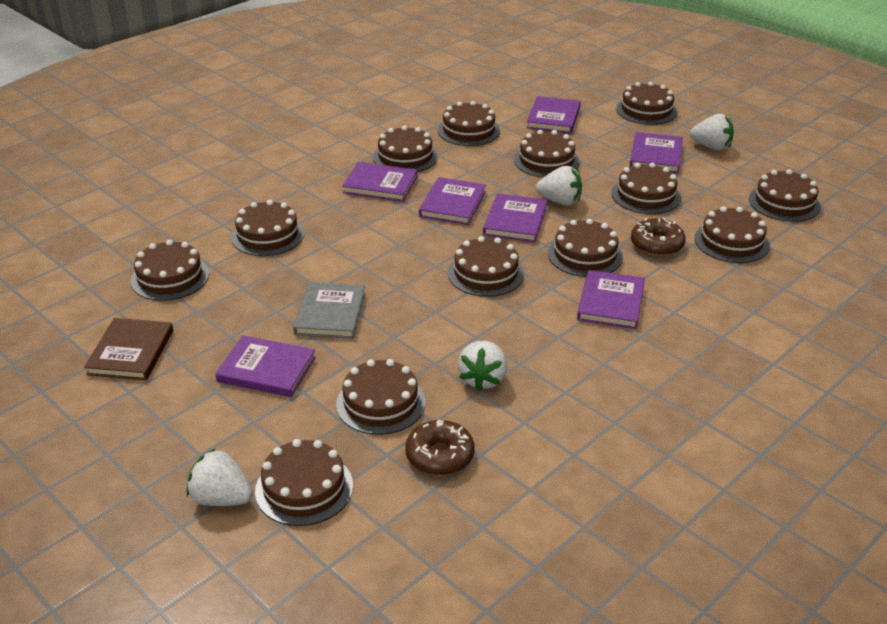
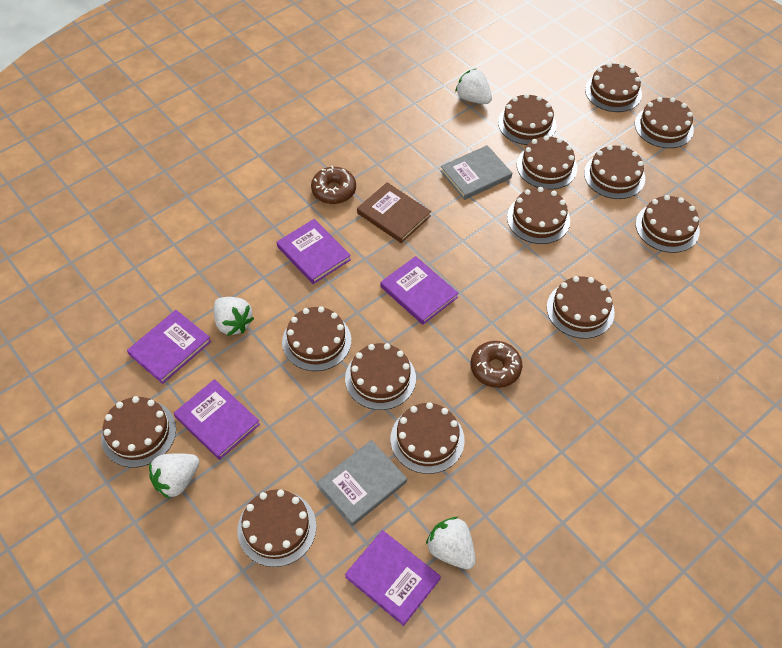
grey book: [293,282,365,339] = 1 -> [317,440,407,526] [440,145,512,200] = 2
purple book: [215,335,316,397] [342,162,417,202] [419,177,486,225] [483,193,547,242] [526,96,581,133] [577,270,645,329] [630,132,683,173] = 7 -> [127,310,211,384] [174,379,260,460] [277,219,351,284] [345,530,441,626] [380,256,458,325] = 5

